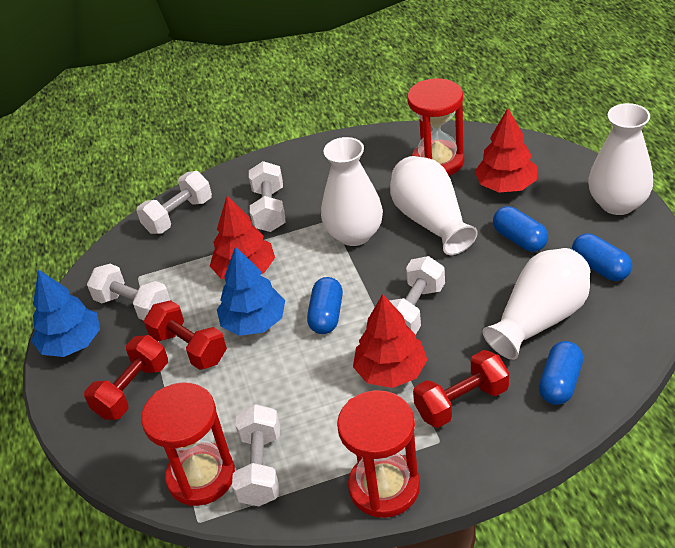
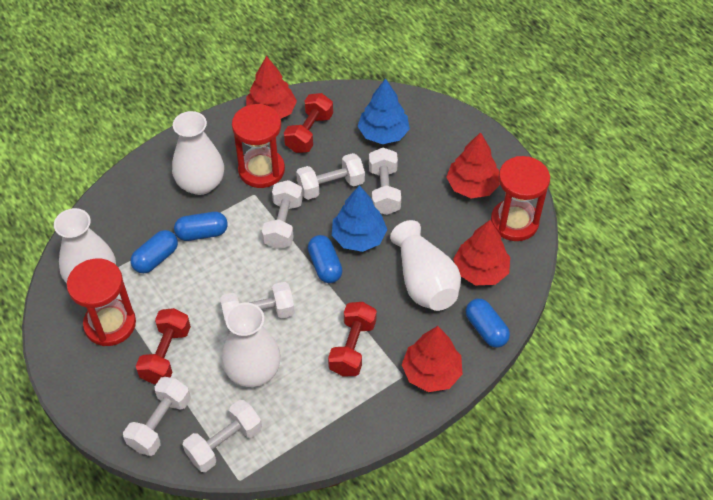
red tree: [210,195,275,279] [353,294,428,388] [475,108,538,192] = 3 -> [246,56,297,119] [402,326,462,392] [446,132,500,198] [453,220,510,285] = 4
white dumbbell: [87,264,170,320] [136,171,212,234] [232,404,280,506] [249,161,286,232] [390,256,445,334] = 5 -> [123,377,191,456] [183,400,262,472] [220,282,295,329] [262,180,303,249] [296,153,365,200] [369,148,401,215] = 6

